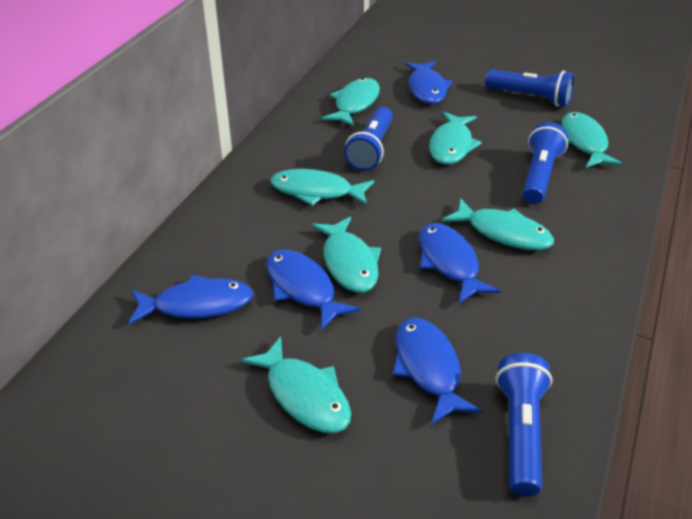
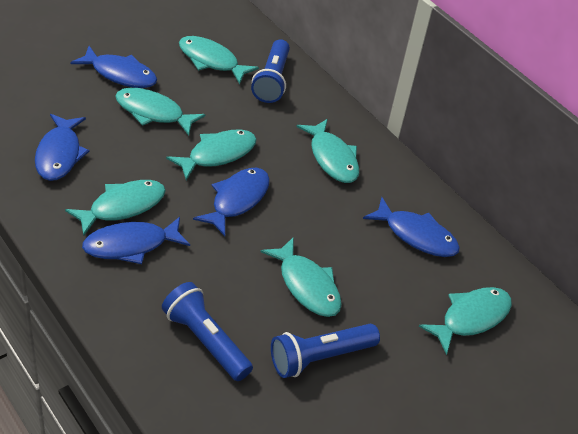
blue flashlight: [344,107,393,171] [485,69,575,107] [496,353,553,497] [522,122,568,204] = 4 -> [162,282,253,381] [251,39,290,103] [271,324,380,378] = 3

